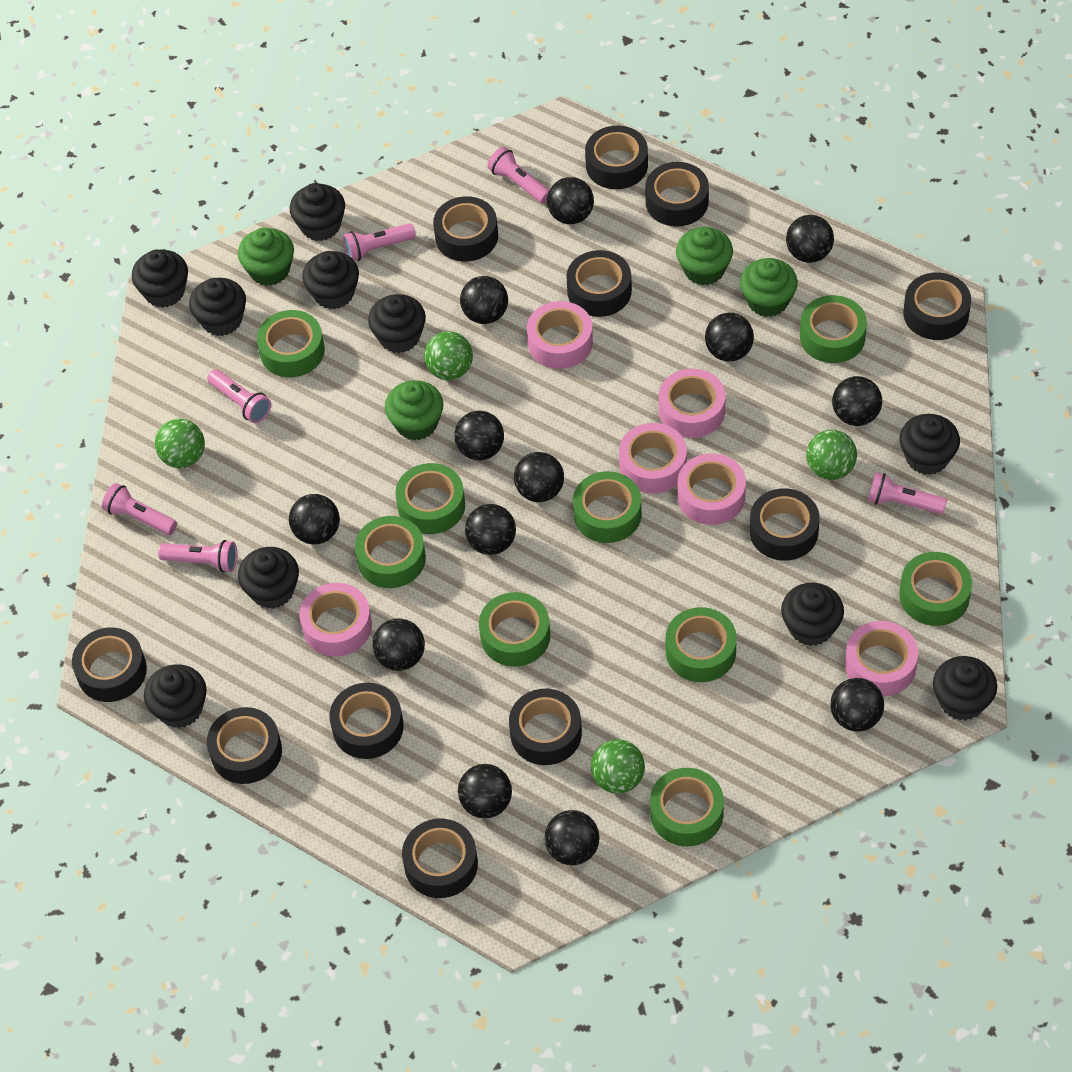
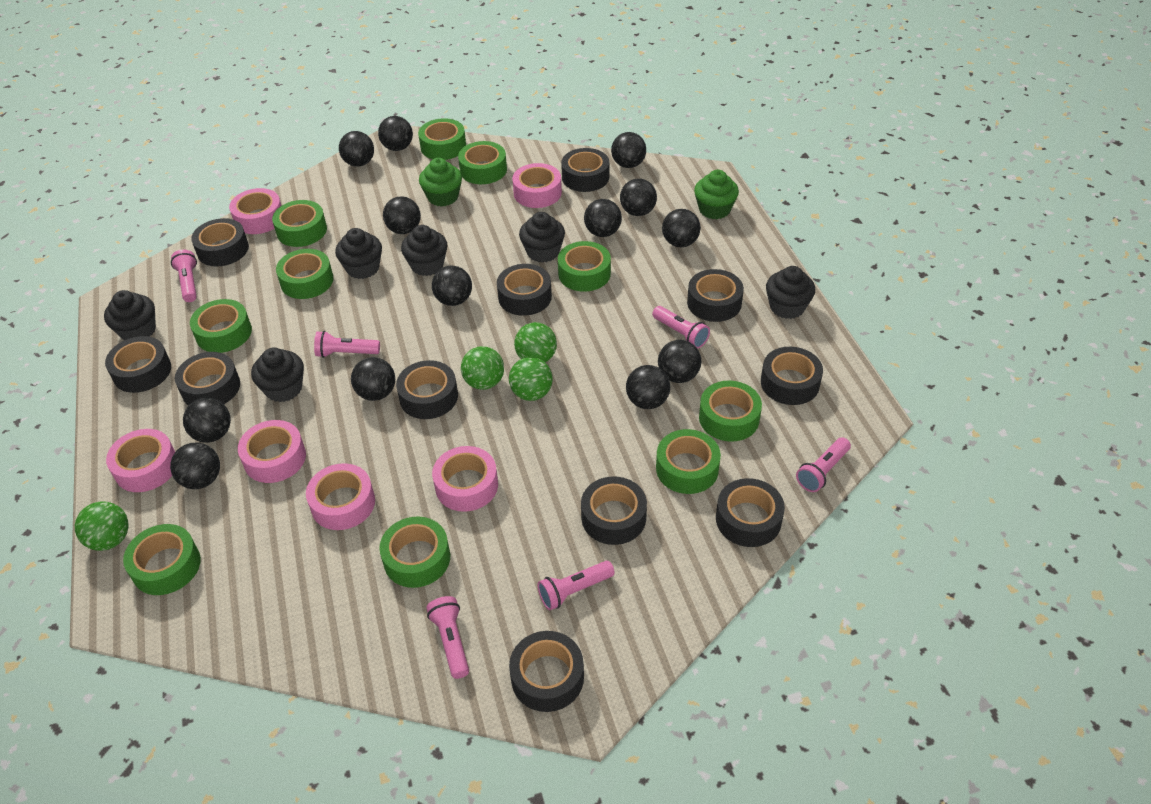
black cupcake: [132,250,188,308] [144,664,207,728] [189,278,246,336] [238,547,299,609] [290,183,345,241] [302,251,359,309] [368,294,426,353] [781,583,844,646] [899,414,960,475] [933,656,997,721] = 10 -> [104,290,156,341] [251,348,304,402] [335,228,382,279] [401,225,447,276] [519,212,565,263] [766,266,815,319] = 6
green cupcake: [238,228,294,286] [385,380,444,441] [676,227,733,285] [740,258,798,317] = 4 -> [419,158,462,207] [694,170,739,219] = 2
green tape: [257,310,325,377] [355,516,426,588] [395,463,465,534] [479,592,550,667] [573,471,642,543] [650,768,724,846] [666,607,737,682] [800,295,867,363] [899,552,972,626] = 9 -> [123,524,201,595] [190,299,252,353] [272,200,327,247] [276,249,334,299] [379,516,450,588] [418,118,466,160] [458,141,507,184] [558,241,611,292] [656,429,721,494] [699,381,762,442] = 10

